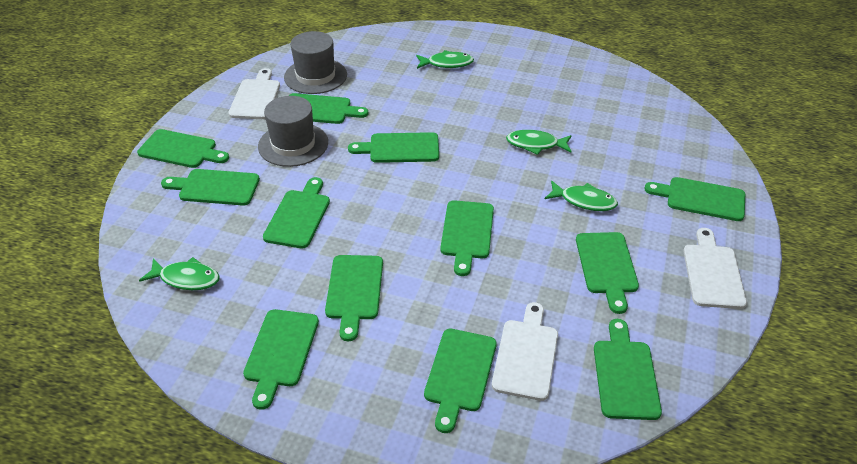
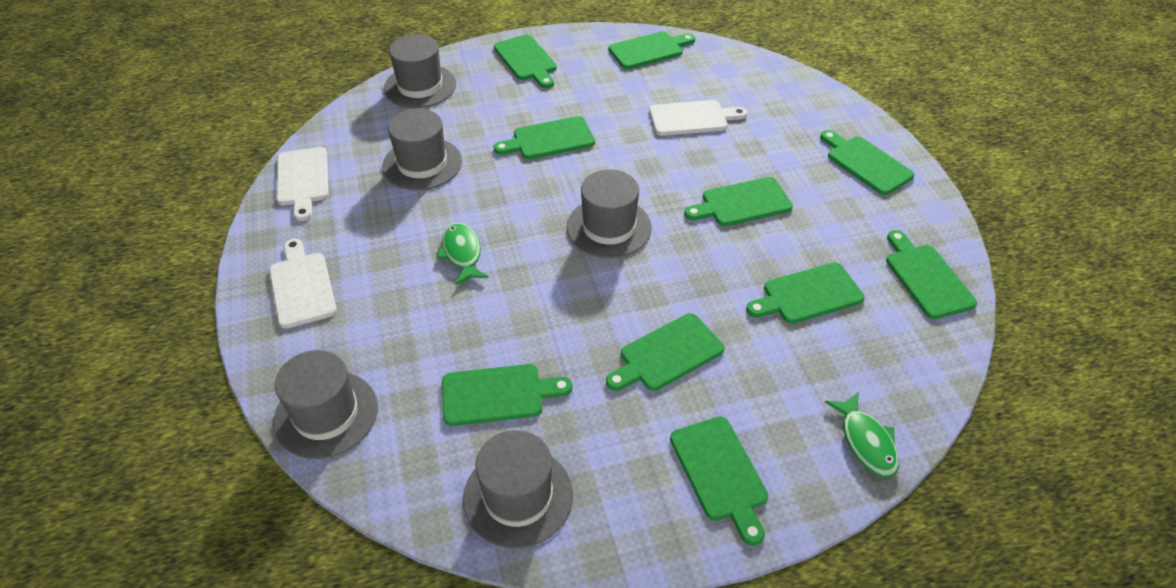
green cutting board: [137,129,229,168] [161,169,260,206] [243,309,319,410] [263,177,330,248] [289,93,368,124] [325,255,383,341] [348,132,439,163] [424,329,497,433] [440,200,494,276] [576,232,639,314] [594,319,662,420] [644,177,745,221] = 12 -> [442,364,572,426] [493,116,595,159] [494,34,557,88] [606,313,725,391] [609,31,695,69] [670,416,768,546] [684,177,793,226] [746,262,864,324] [820,130,915,195] [886,230,977,319] = 10
green fish: [139,257,220,290] [416,50,474,69] [506,130,572,155] [545,181,618,211] = 4 -> [437,223,489,285] [825,392,899,477] = 2
grey hat: [258,96,328,167] [284,31,347,94] = 2 -> [273,350,378,459] [382,109,462,190] [384,34,456,108] [463,430,573,548] [567,169,652,258] = 5

